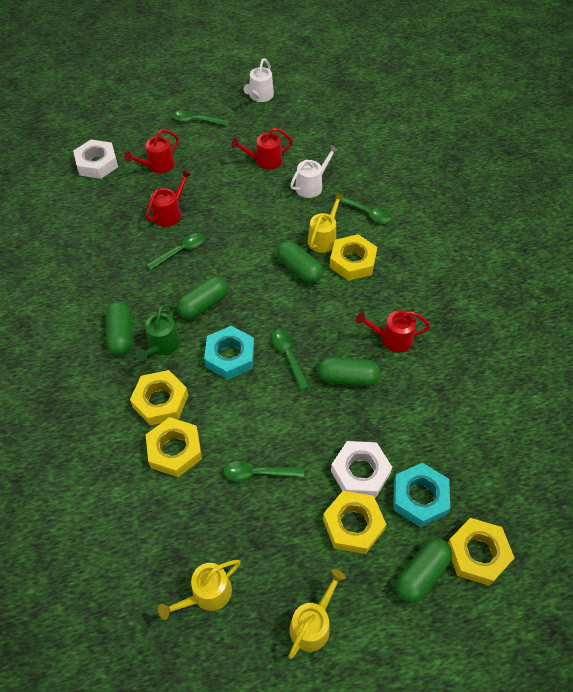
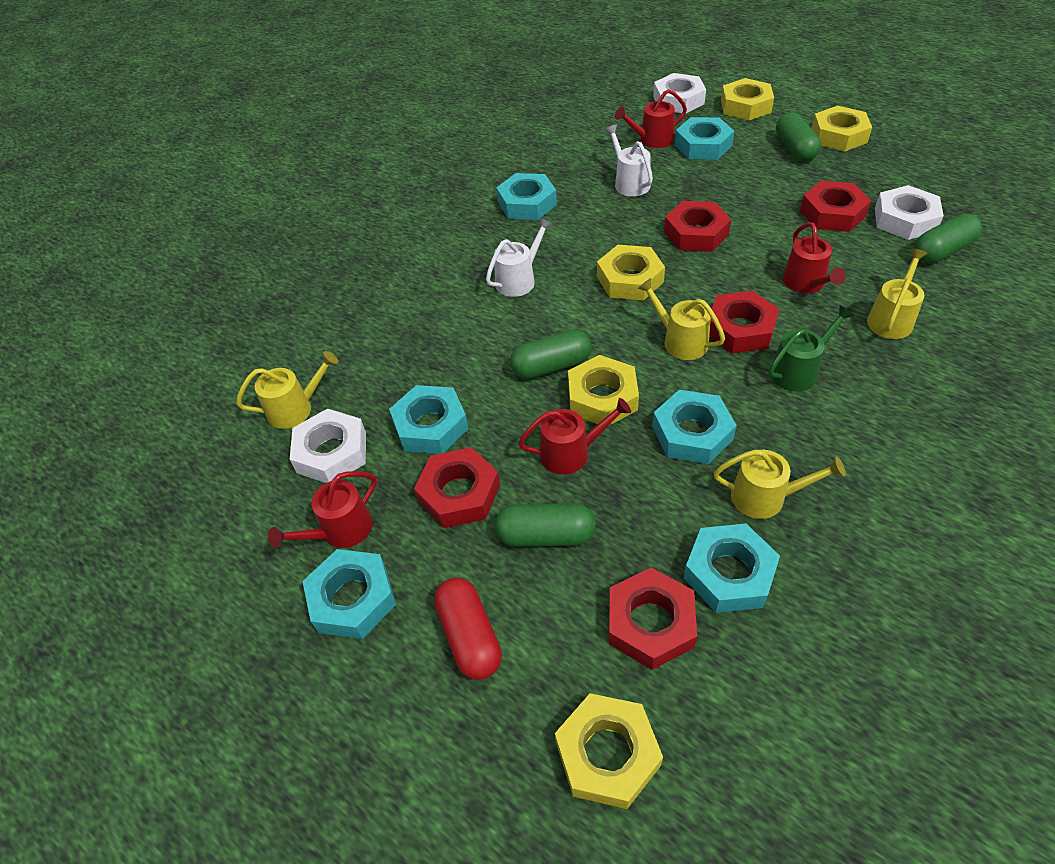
green capsule: [106,301,133,356] [177,276,228,319] [277,241,323,283] [317,357,381,386] [396,538,452,603] = 5 -> [495,503,596,547] [510,330,592,379] [776,112,821,161] [914,214,982,263] = 4
green spoon: [147,233,206,270] [173,110,229,126] [224,461,304,482] [272,329,309,390] [335,197,392,223] = 5 -> none = 0
red capsule: none = 0 -> [434,577,502,680] = 1
red nut: none = 0 -> [414,447,500,528] [609,568,697,670] [664,201,731,252] [709,290,780,353] [800,181,871,232] = 5
turquoise nut: [204,326,254,380] [393,463,450,527] = 2 -> [302,549,396,639] [389,385,469,454] [496,173,557,220] [652,390,737,464] [675,117,734,160] [684,523,780,613] = 6
white nut: [73,140,118,179] [331,441,392,498] = 2 -> [290,408,366,483] [653,73,706,113] [875,185,944,240] = 3
yellow watering can: [158,560,241,620] [288,569,346,659] [308,193,345,253] = 3 -> [236,351,338,429] [637,278,725,360] [714,450,846,519] [867,249,928,339] = 4

